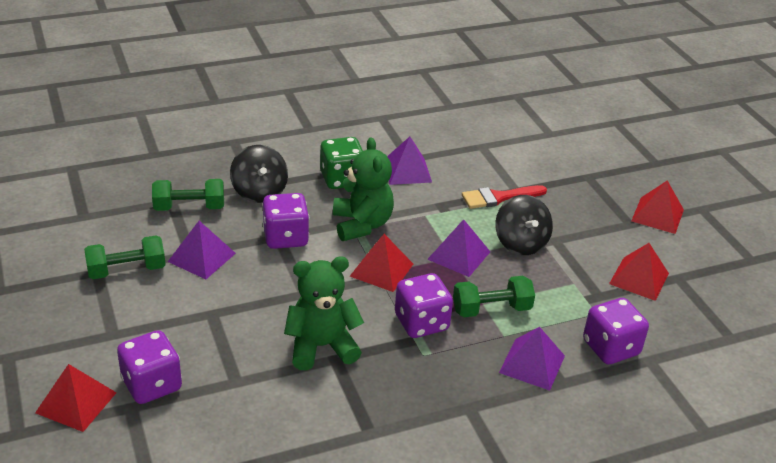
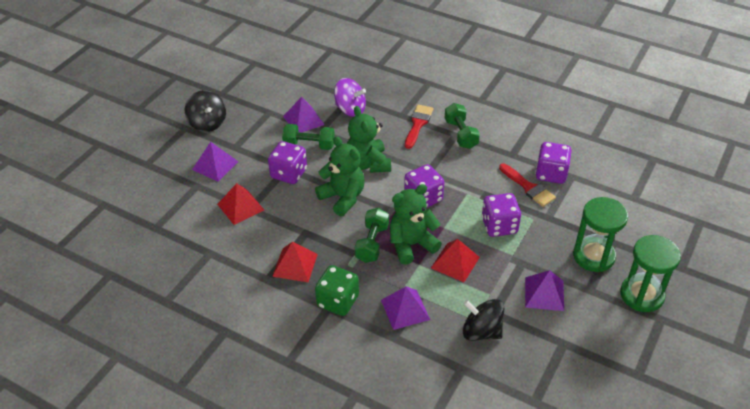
green hourglass: none = 0 -> [573,197,628,272] [620,235,681,312] = 2
green teddy bear: [284,257,364,371] [333,137,394,241] = 2 -> [315,136,365,216] [347,106,391,173] [390,184,442,265] = 3
purple spinning top: none = 0 -> [334,78,366,117] = 1
red brush: [462,185,547,209] = 1 -> [405,105,433,149] [499,163,556,207] = 2
red pyramid: [35,364,117,432] [350,234,413,292] [609,243,669,301] [631,180,684,234] = 4 -> [217,183,264,225] [272,241,318,282] [431,239,480,282] = 3

